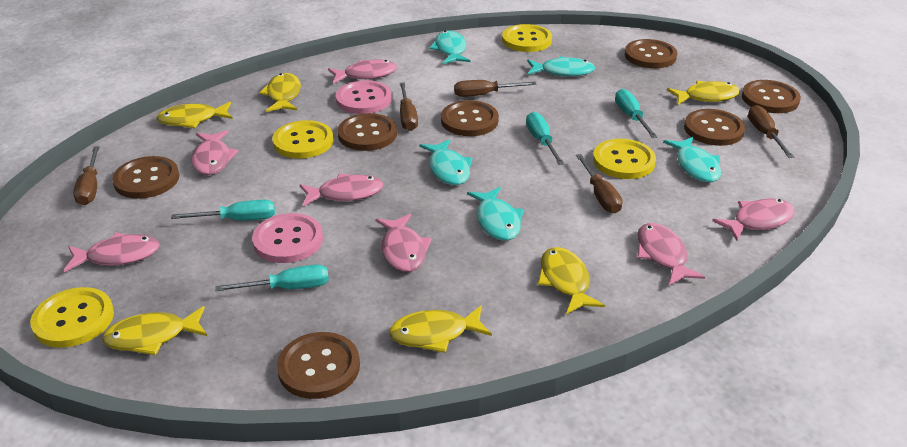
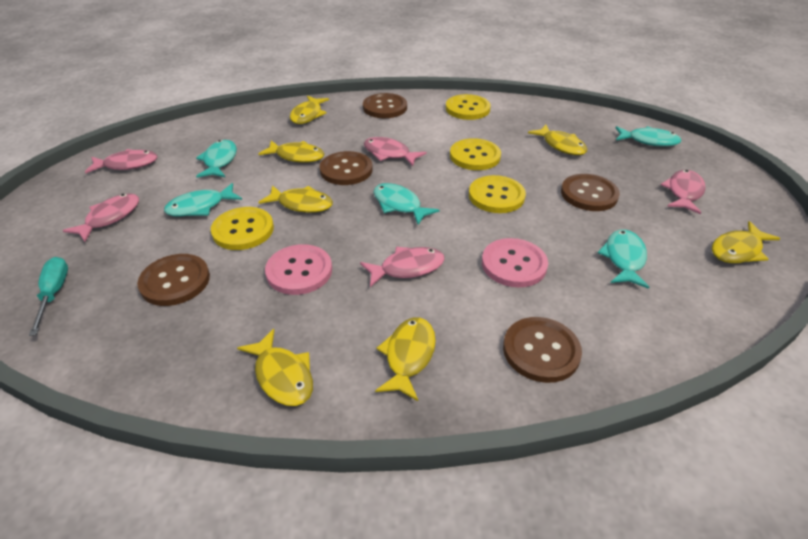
brown button: [112,156,179,199] [277,332,360,399] [338,113,397,151] [441,100,499,136] [625,39,677,68] [684,109,745,146] [742,80,801,113] = 7 -> [137,254,210,306] [319,151,373,185] [363,93,407,118] [503,317,582,383] [561,174,620,211] = 5
brown screwdriver: [73,146,99,205] [400,83,418,131] [454,80,536,97] [576,154,623,213] [748,105,794,158] = 5 -> none = 0
pink fish: [64,233,160,272] [191,130,238,175] [300,173,383,206] [328,60,397,84] [375,214,432,272] [637,223,705,285] [712,198,795,241] = 7 -> [62,193,139,242] [85,149,157,173] [360,247,445,287] [364,137,427,166] [661,170,705,214] = 5
turquoise screwdriver: [171,200,275,220] [215,265,329,291] [526,112,564,165] [615,89,657,138] = 4 -> [29,257,68,336] = 1
yellow fish: [102,306,207,355] [157,102,233,128] [259,73,301,112] [389,305,492,353] [538,247,605,314] [667,81,740,105] = 6 -> [237,329,313,406] [258,140,324,163] [258,185,333,213] [290,96,329,124] [375,318,436,401] [528,125,587,155] [712,221,780,263] = 7

